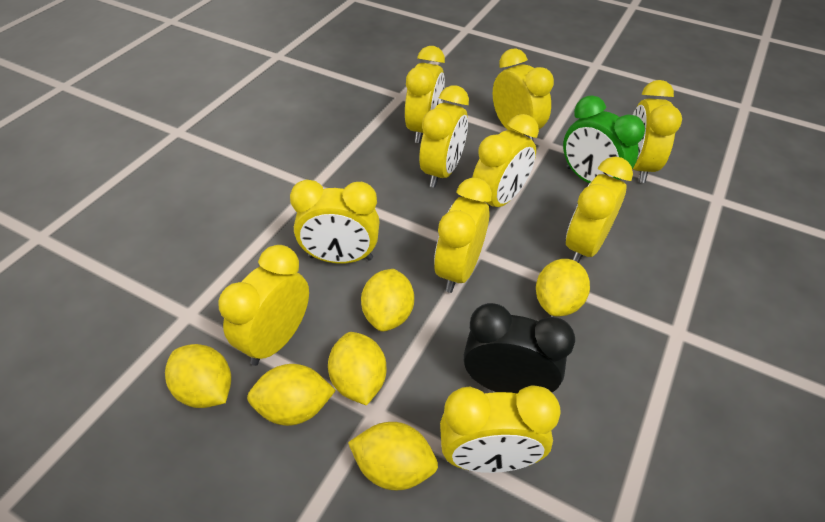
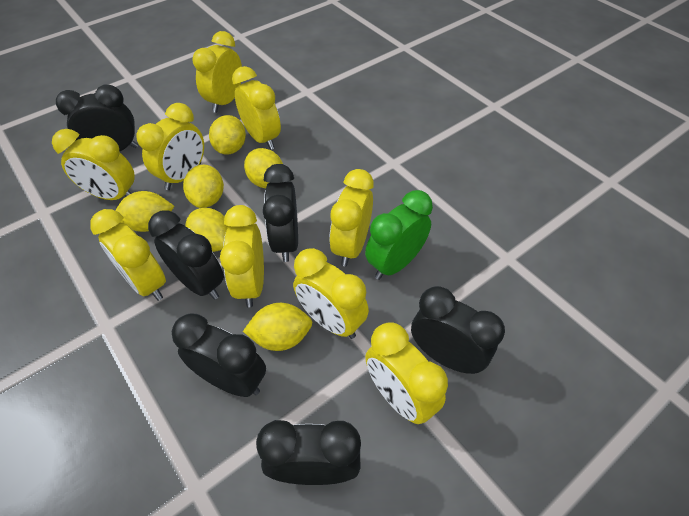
black clock: [463,303,575,393] = 1 -> [56,84,138,152] [148,211,224,300] [171,313,266,397] [256,420,361,485] [263,164,298,262] [411,286,505,374] = 6
yellow clock: [219,245,309,366] [290,180,379,264] [405,46,445,143] [419,85,469,188] [434,178,492,293] [440,385,561,473] [472,114,539,207] [493,48,554,142] [566,157,633,263] [633,80,682,183] = 10 -> [52,129,135,200] [90,209,166,301] [136,103,204,190] [193,31,242,113] [220,205,264,308] [232,66,281,150] [293,248,369,339] [329,169,374,266] [365,322,448,424] = 9

